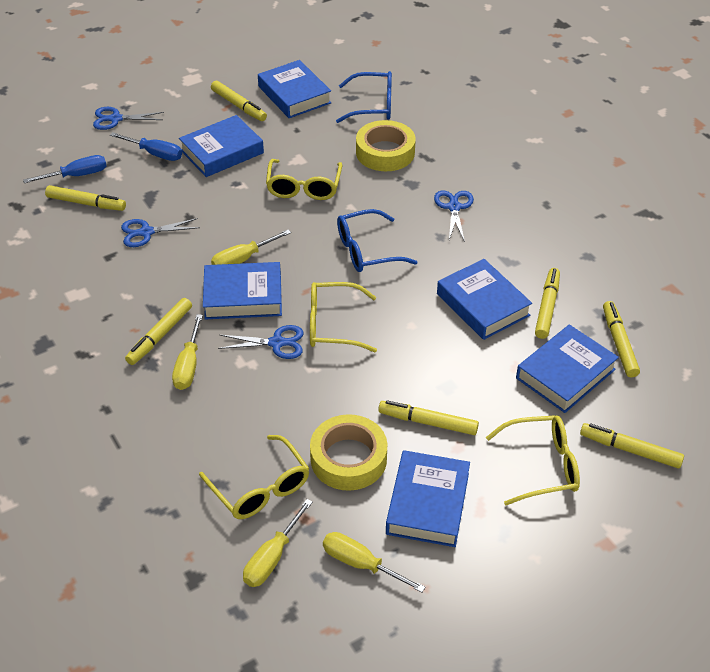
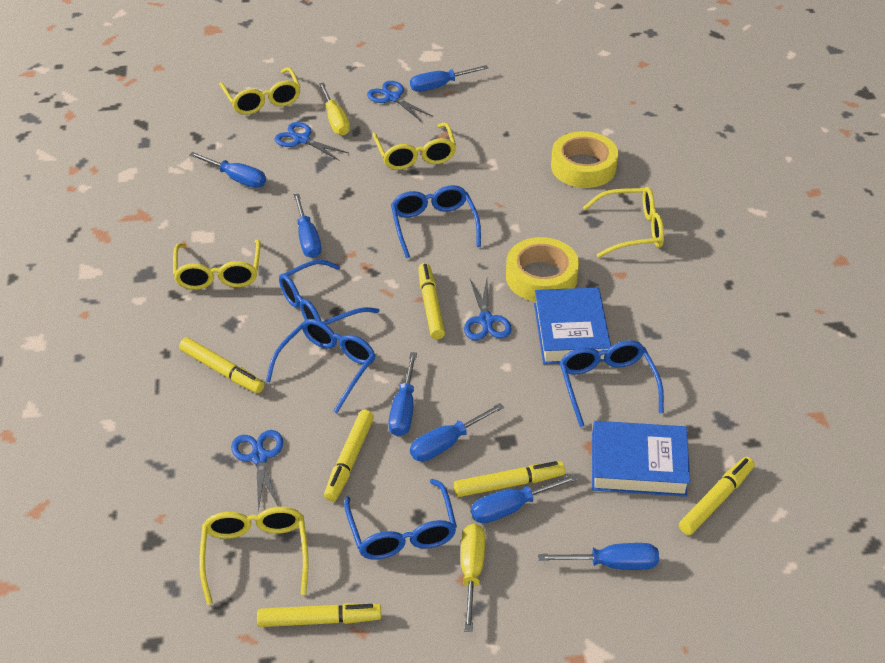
blue book: [179,115,264,177] [203,262,282,319] [258,60,331,118] [386,450,470,547] [437,259,532,340] [516,324,619,413] = 6 -> [534,288,611,364] [592,421,690,497] = 2
blue glasses: [336,71,392,123] [337,209,418,272] = 2 -> [266,319,376,413] [279,260,379,325] [344,479,457,560] [391,185,481,258] [560,340,664,427] = 5
blue screwdriver: [23,155,107,183] [110,132,182,161] = 2 -> [189,152,266,188] [293,193,321,258] [389,352,417,437] [410,65,488,92] [410,403,504,462] [471,474,578,523] [538,543,659,570] = 7
yellow glasses: [199,435,310,519] [266,159,342,200] [310,282,377,352] [486,415,580,506] = 4 -> [173,240,261,290] [199,507,309,605] [219,67,301,115] [373,122,456,170] [583,187,664,258] = 5
yellow marker: [45,185,126,211] [125,298,192,365] [211,81,267,121] [378,400,479,435] [535,268,560,339] [580,423,684,469] [603,301,640,377] = 7 -> [179,337,264,393] [257,603,381,627] [324,410,374,501] [418,263,445,339] [454,461,565,497] [679,457,755,535] = 6
yellow screwdriver: [172,314,203,390] [211,230,291,265] [243,499,313,587] [323,532,426,593] = 4 -> [319,83,350,135] [461,524,485,632] = 2

